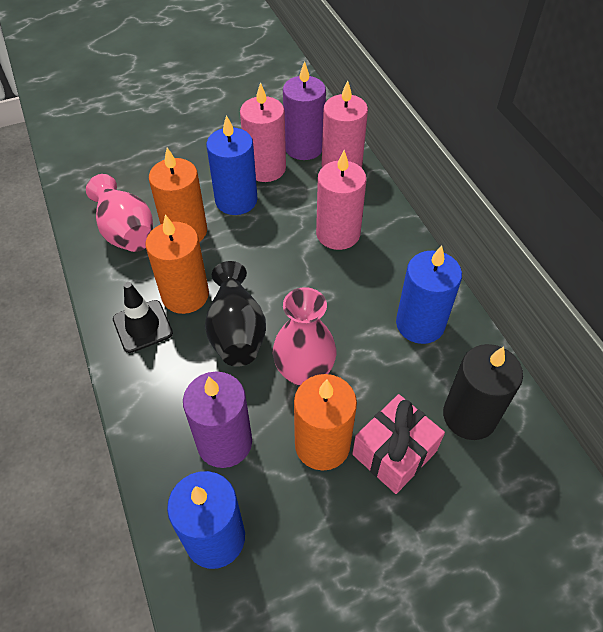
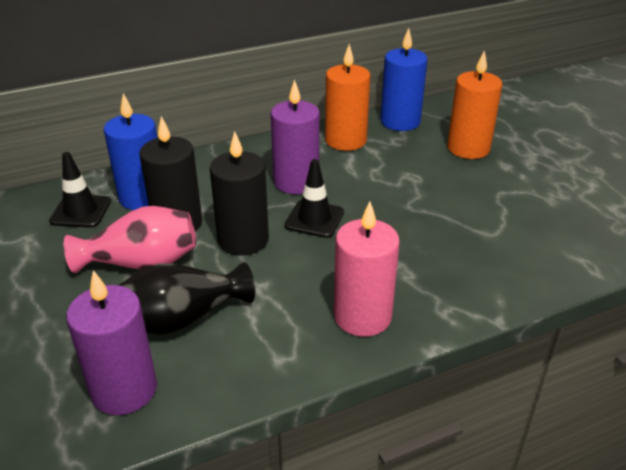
black candle: [443,344,523,440] = 1 -> [139,116,202,231] [210,131,269,256] = 2
black traffic cone: [113,282,173,353] = 1 -> [49,152,111,228] [284,159,344,238] = 2
blue candle: [167,471,245,569] [206,115,258,215] [396,246,462,344] = 3 -> [104,93,157,210] [381,28,428,131] = 2
orange candle: [145,215,209,314] [149,148,207,242] [294,374,357,471] = 3 -> [325,44,370,151] [447,50,503,159] = 2
pink candle: [240,82,286,182] [316,150,366,250] [322,80,368,168] = 3 -> [334,201,400,337] = 1
pink gift: [352,394,445,494] = 1 -> none = 0
pink vase: [86,174,153,252] [273,287,336,386] = 2 -> [64,206,196,274] = 1

